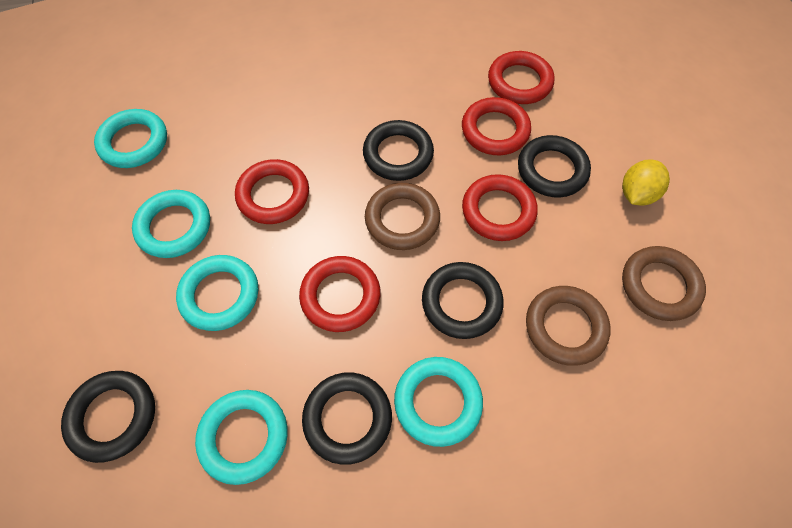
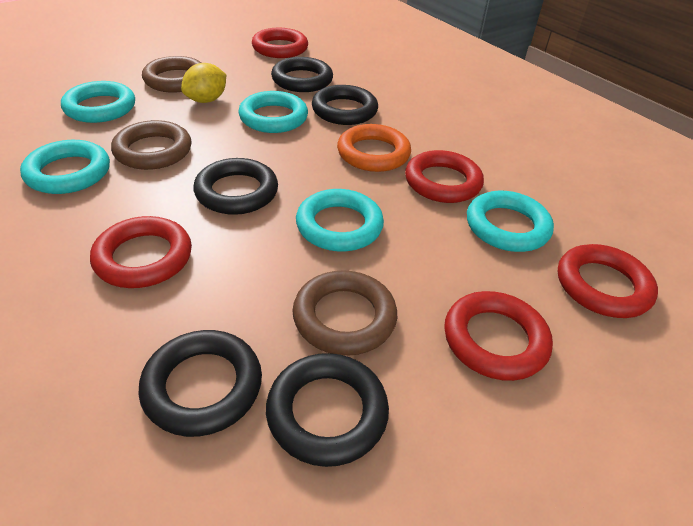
orange ring: none = 0 -> [337,124,411,172] = 1

